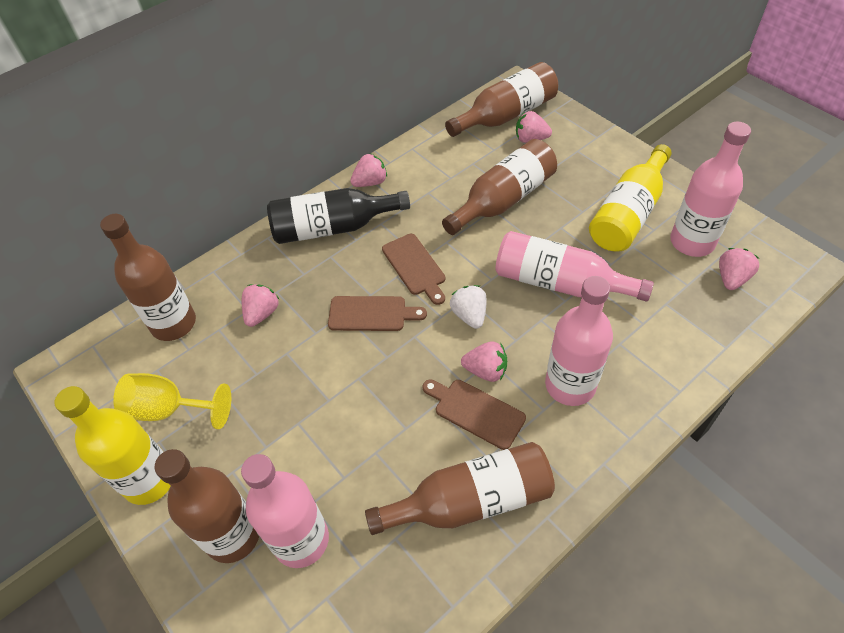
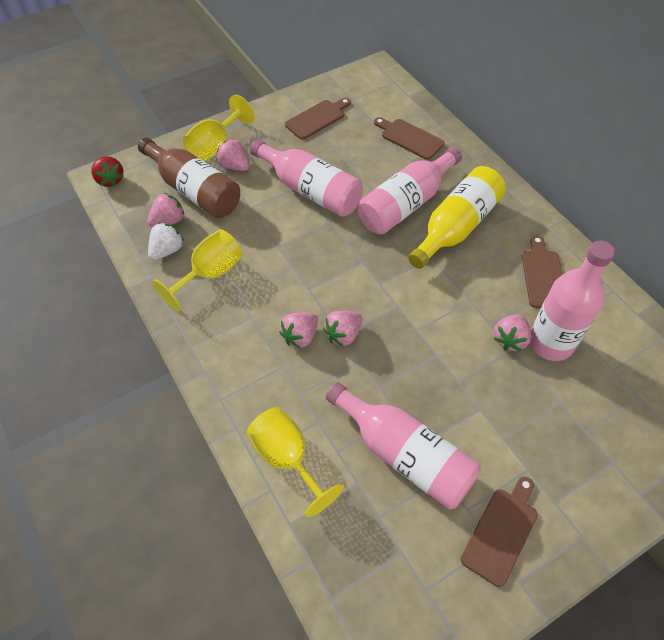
black bottle: [267,188,410,244] = 1 -> none = 0
brown bottle: [100,214,196,341] [154,449,259,563] [365,442,555,535] [442,139,557,235] [445,62,558,137] = 5 -> [138,137,240,218] = 1
brown cutting board: [328,296,427,331] [382,234,445,305] [423,379,526,450] = 3 -> [285,98,351,140] [374,117,445,160] [460,477,538,587] [522,235,563,308] = 4
red strawberry: none = 0 -> [92,156,124,187] = 1
yellow bottle: [55,386,170,505] [589,144,672,252] = 2 -> [408,166,506,269] = 1
yellow goblet: [113,373,231,429] = 1 -> [152,229,243,311] [183,95,255,162] [247,407,344,518] = 3

